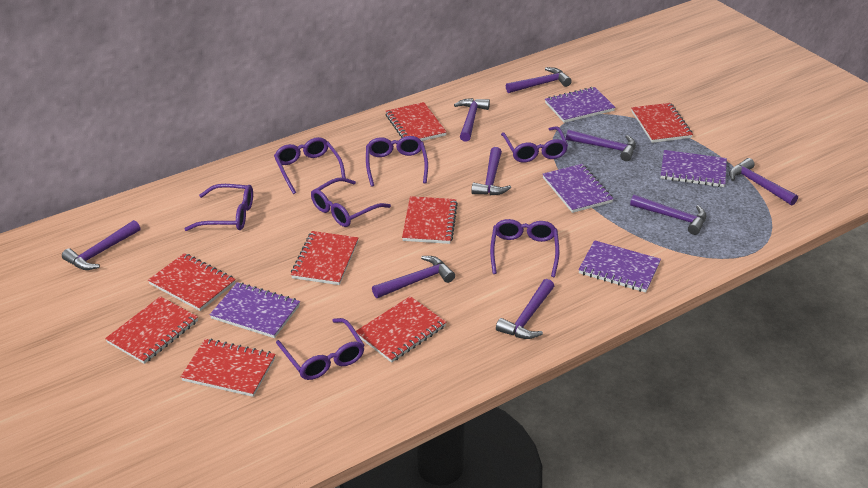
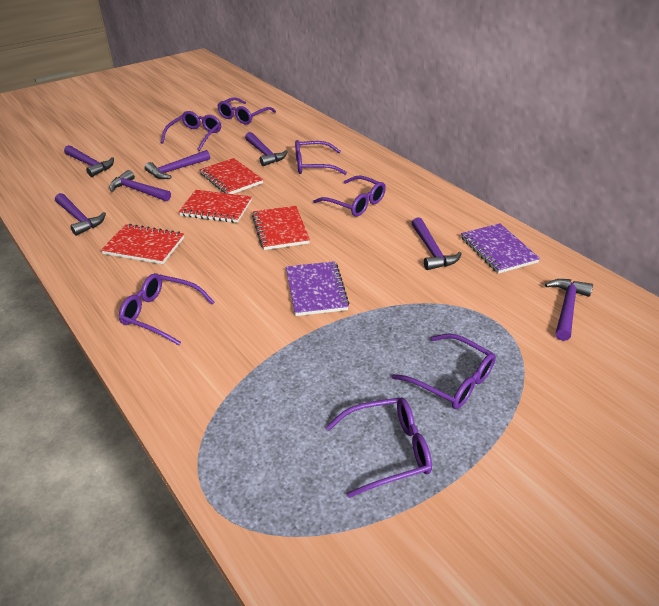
purple hammer: [62,220,140,270] [372,256,455,298] [454,98,490,142] [471,147,511,195] [496,279,554,339] [506,67,572,93] [566,129,636,161] [630,195,706,235] [729,158,798,205] = 9 -> [55,193,106,236] [64,145,114,177] [109,170,171,201] [145,150,210,179] [245,132,288,166] [412,217,462,270] [545,279,593,341] = 7
purple notebook: [210,282,300,338] [543,164,614,213] [545,87,615,123] [578,240,661,293] [661,150,727,187] = 5 -> [286,261,350,316] [461,223,540,274] = 2
red notebook: [105,296,198,364] [148,253,236,311] [180,339,276,397] [291,231,358,285] [356,296,447,363] [386,102,447,141] [402,196,458,244] [631,103,693,143] = 8 -> [101,224,184,264] [179,190,252,223] [199,158,263,194] [252,206,310,250] = 4

